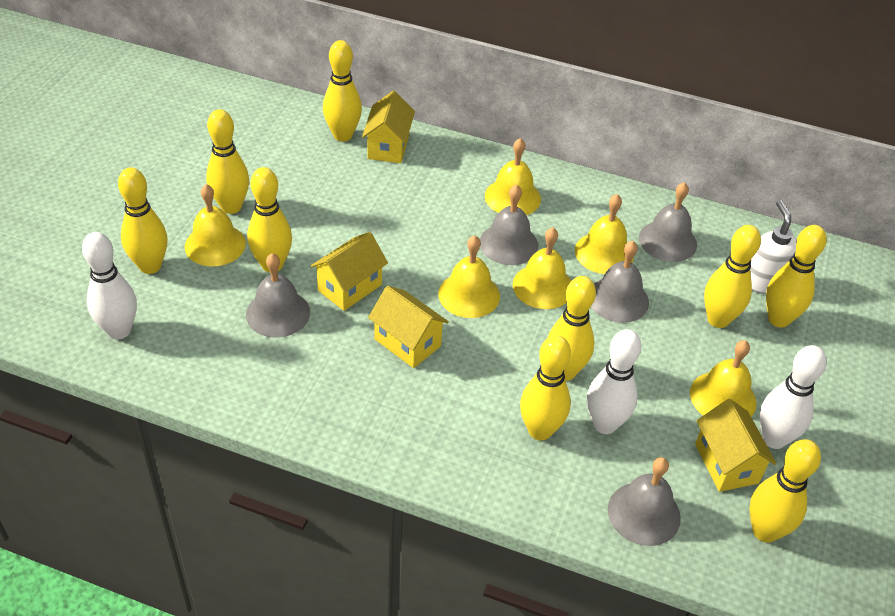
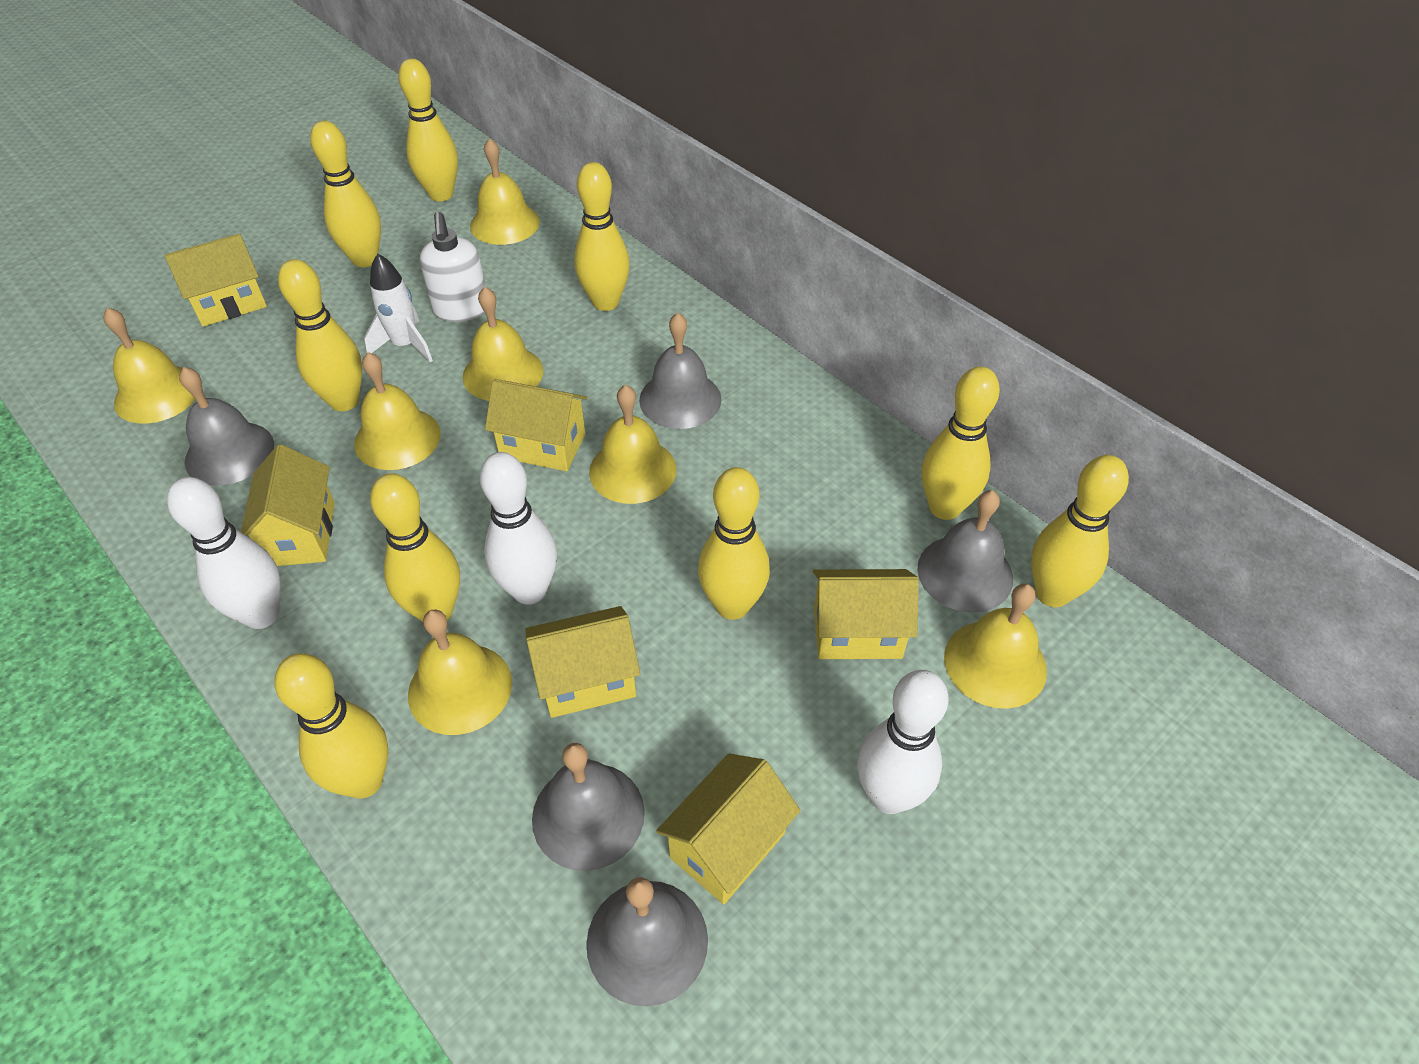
white rocket: none = 0 -> [364,253,433,363] = 1
yellow bell: [185,184,246,267] [438,235,500,318] [485,138,541,215] [513,227,571,309] [575,194,634,274] [690,340,757,417] = 6 -> [103,308,195,424] [354,352,441,470] [408,610,512,735] [463,287,543,401] [470,138,540,245] [589,385,676,504] [944,584,1047,709] = 7
yellow house: [311,232,388,311] [362,91,415,163] [368,286,449,368] [695,399,777,492] = 4 -> [164,233,267,327] [241,444,335,566] [485,379,588,471] [525,606,640,718] [656,753,801,905] [813,569,919,659] = 6

